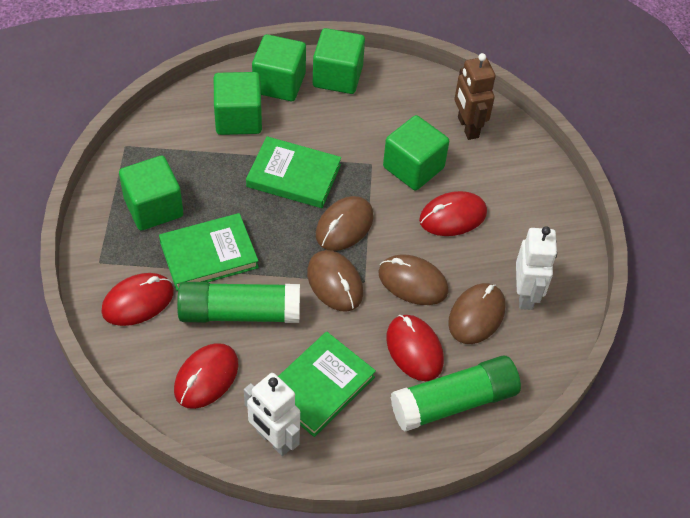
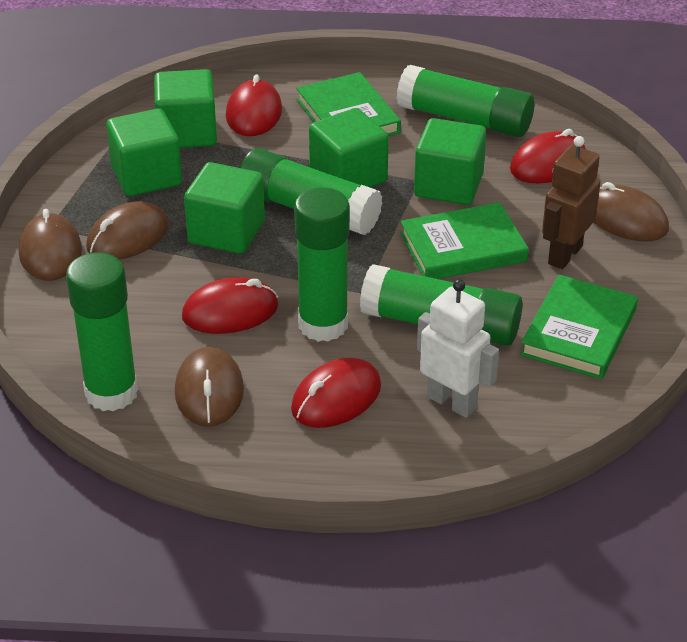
green glue stick: [177,282,300,323] [391,356,521,432] = 2 -> [66,252,138,411] [240,148,382,235] [294,187,350,342] [360,264,523,346] [396,65,534,137] = 5
white robot: [244,373,300,456] [516,226,557,310] = 2 -> [417,279,499,418] = 1

